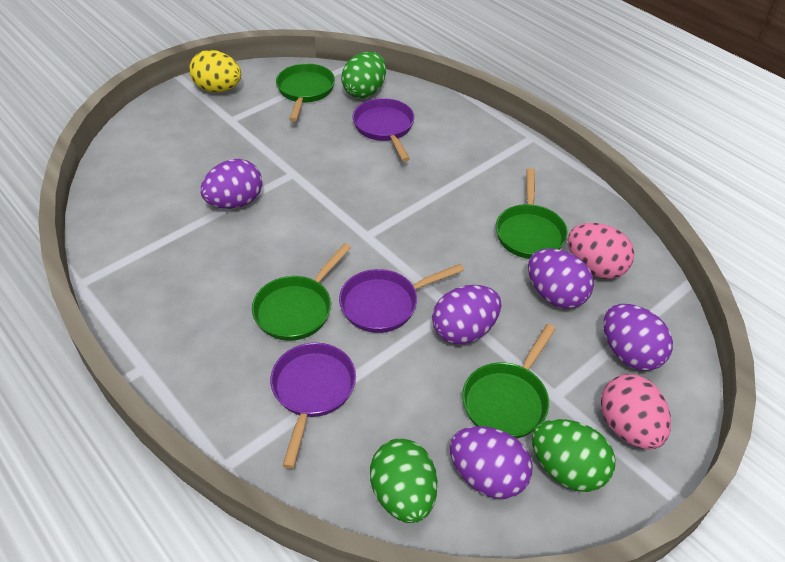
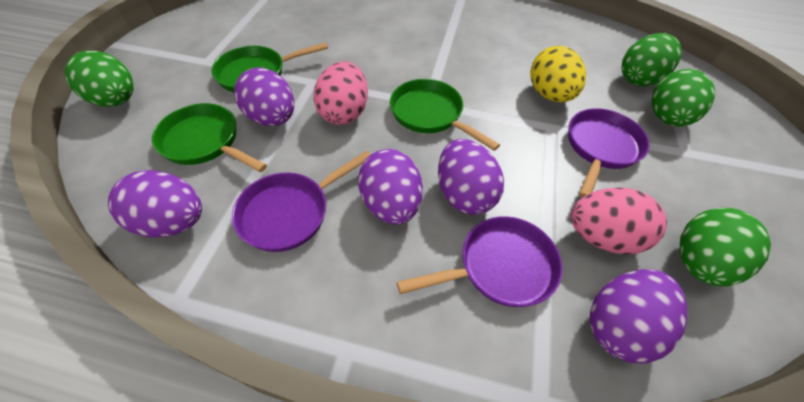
green egg: [341,52,386,98] [370,439,437,523] [532,419,615,492] = 3 -> [65,50,134,107] [622,33,682,86] [651,69,715,127] [680,208,771,286] = 4
green pan: [252,243,351,341] [276,63,335,122] [462,324,556,439] [496,168,568,259] = 4 -> [152,103,267,172] [211,42,328,93] [390,79,500,151] = 3

